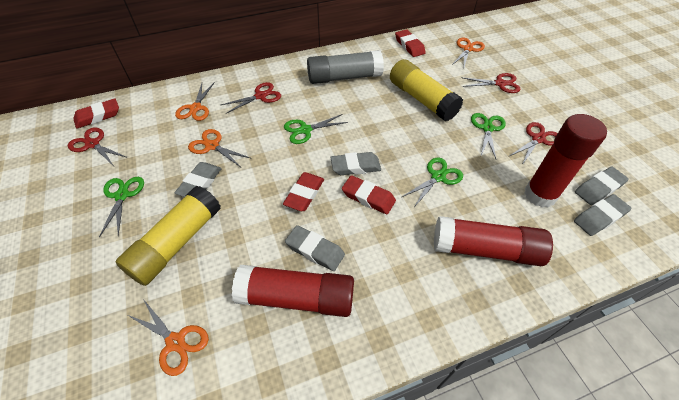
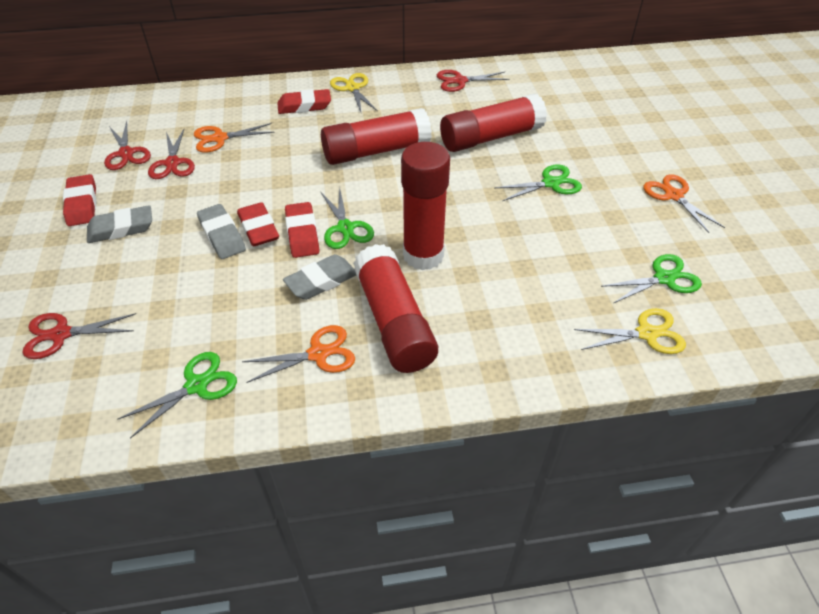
grey eraser: [175,162,222,197] [285,225,345,271] [330,152,381,175] [574,194,632,236] [575,167,629,205] = 5 -> [87,205,152,243] [197,204,246,259] [283,254,356,300] = 3
grey glue stick: [307,50,384,84] = 1 -> none = 0
orange scissors: [128,299,209,376] [175,82,215,121] [188,129,252,167] [452,38,485,67] = 4 -> [194,123,275,153] [242,325,355,383] [643,174,725,233] = 3
red glue stick: [232,265,354,317] [434,216,553,266] [524,114,607,208] = 3 -> [321,108,432,165] [353,244,438,373] [401,142,450,270] [440,94,547,152] = 4
yellow glue stick: [116,186,221,286] [390,59,463,121] = 2 -> none = 0
yellow scissors: none = 0 -> [330,73,378,112] [574,308,686,354] = 2

